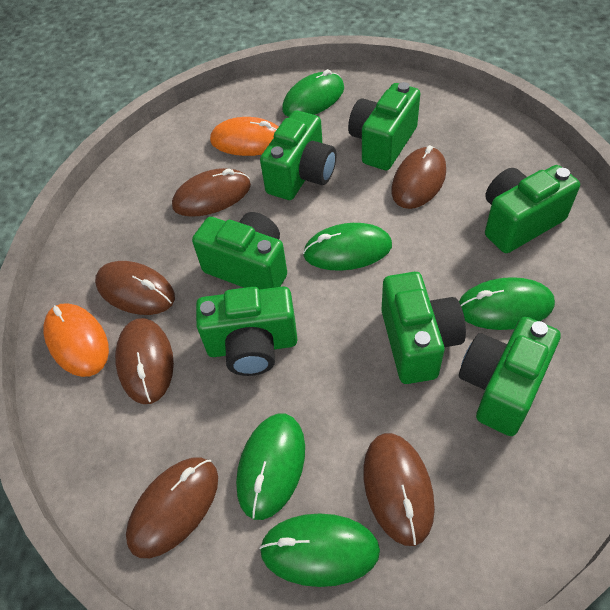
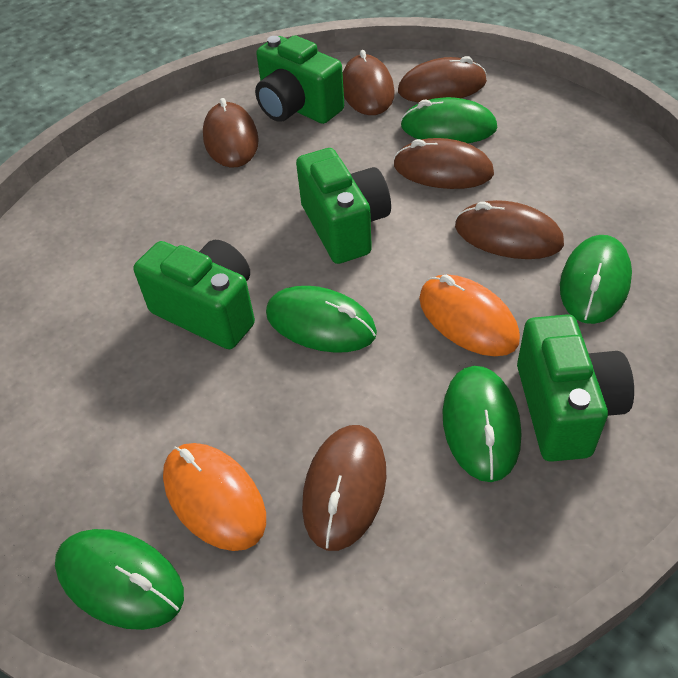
green camera: [192,212,287,290] [196,287,298,376] [260,111,336,200] [348,82,420,170] [381,272,466,384] [459,317,561,436] [485,165,580,253] = 7 -> [133,240,255,349] [255,35,344,124] [296,148,391,264] [517,314,634,462] = 4

